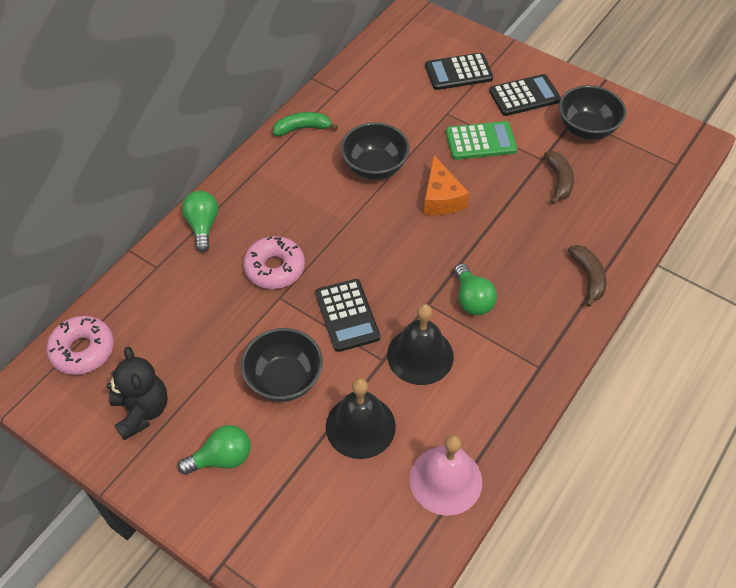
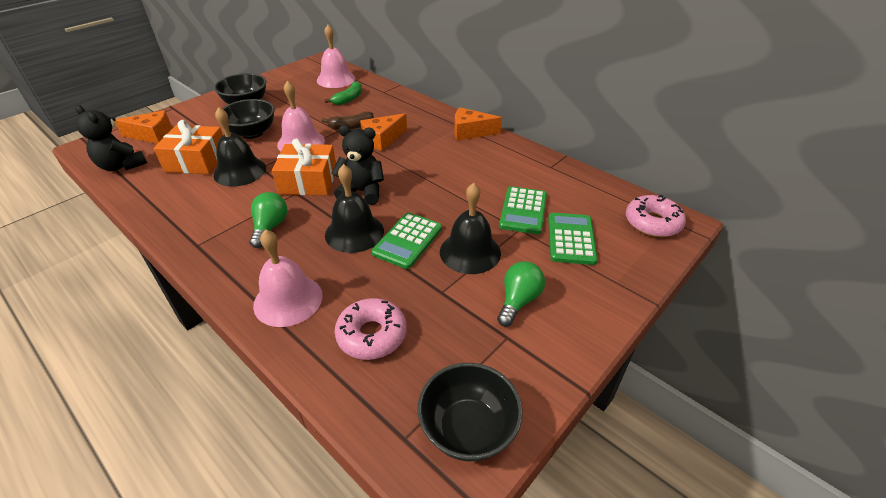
black bell: [326,378,396,459] [387,304,454,385] = 2 -> [214,107,266,187] [325,164,384,253] [440,183,501,274] = 3
black calculator: [315,279,380,352] [425,53,493,90] [489,74,561,116] = 3 -> none = 0
black teddy bear: [106,347,168,440] = 1 -> [75,105,147,171] [332,125,384,205] = 2
brown banana: [544,151,574,205] [568,245,606,307] = 2 -> [322,112,374,130] = 1
green calculator: [446,121,517,160] = 1 -> [371,213,442,269] [499,186,547,234] [548,213,598,265] = 3
green light bulb: [178,425,251,475] [182,191,218,252] [454,263,497,315] = 3 -> [249,192,287,248] [497,261,545,327] = 2
orange cheese: [424,156,469,215] = 1 -> [115,110,172,144] [360,113,407,151] [454,107,502,141] = 3
orange gift: none = 0 -> [154,120,223,174] [272,139,336,195] = 2
pink bell: [410,435,482,516] = 1 -> [253,229,322,327] [277,81,325,152] [317,25,356,88] = 3

